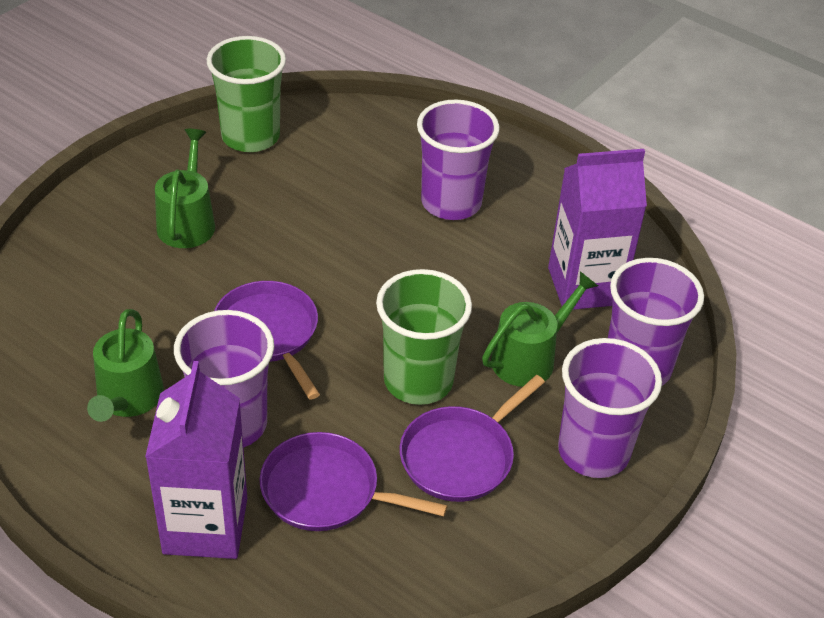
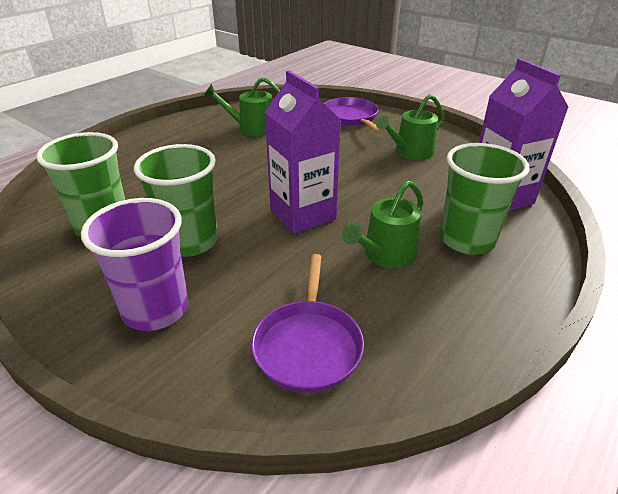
green cup: [207,36,286,152] [376,269,472,405] = 2 -> [36,132,125,238] [134,144,218,257] [440,143,530,255] = 3
purple cup: [174,310,274,448] [417,100,500,220] [558,338,662,478] [608,258,704,386] = 4 -> [81,198,188,331] = 1
purple pan: [214,281,320,399] [260,432,447,531] [400,375,545,502] = 3 -> [252,254,364,393] [324,97,383,133] = 2

